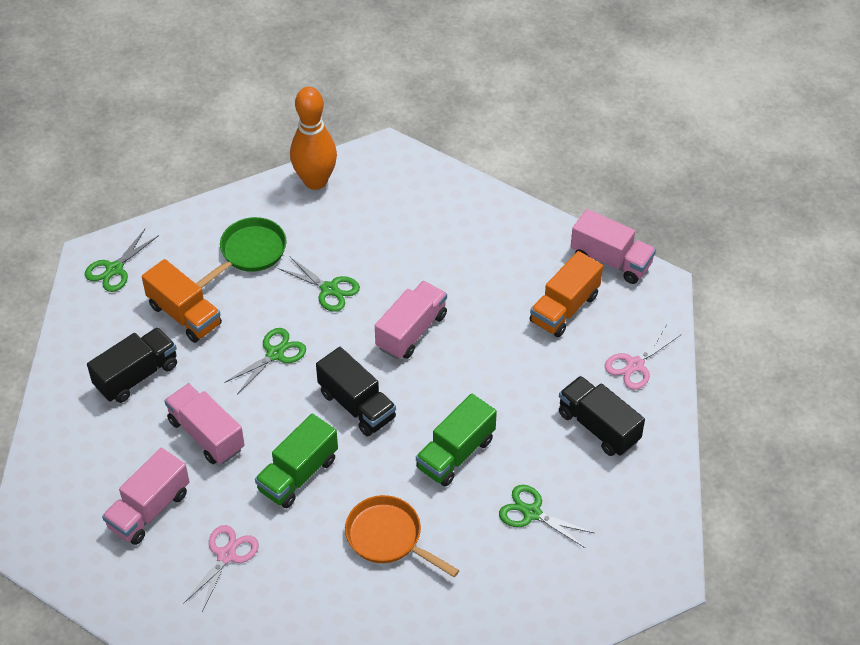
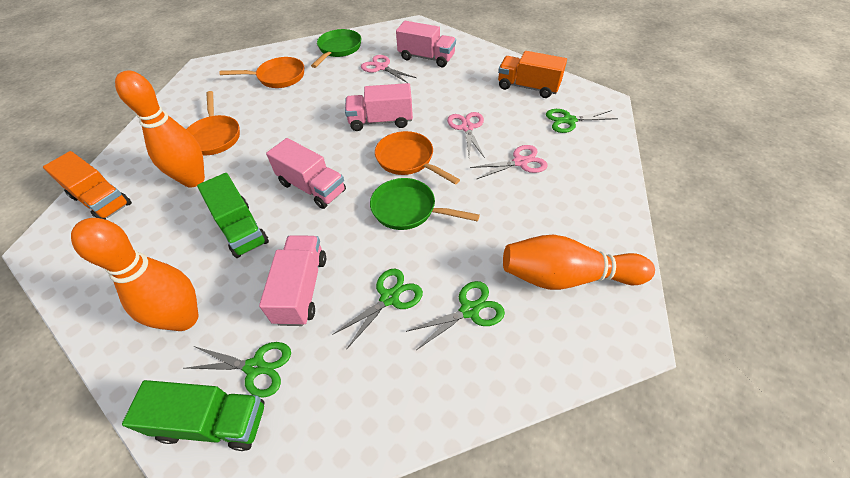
black truck: [87,327,177,403] [316,347,396,437] [559,376,645,456] = 3 -> none = 0
green pan: [196,217,287,288] = 1 -> [311,29,361,68] [370,178,480,230] = 2
orange bowling pin: [290,87,337,190] = 1 -> [71,218,199,331] [115,70,205,187] [503,235,655,290] = 3
orange pan: [345,495,460,577] = 1 -> [186,91,240,155] [220,57,304,88] [375,131,460,185] = 3
pink scissors: [183,525,259,612] [605,326,681,390] = 2 -> [361,55,417,83] [447,112,485,158] [470,145,548,179] = 3

